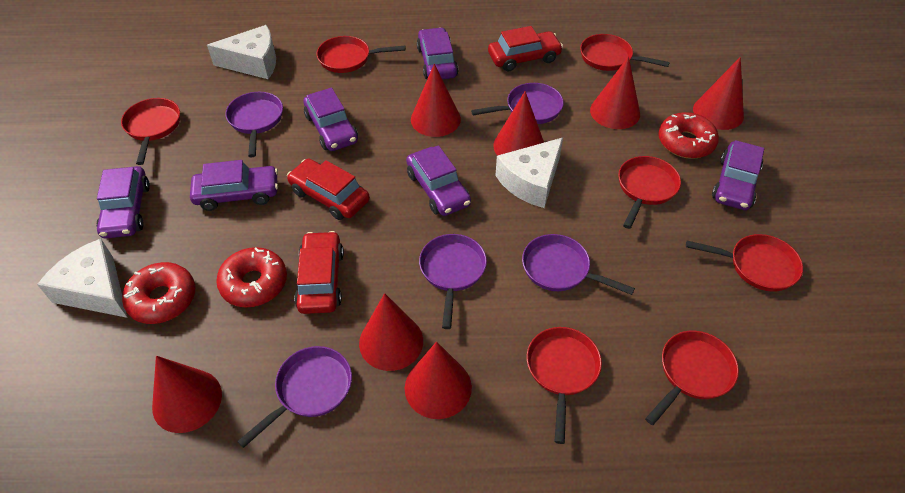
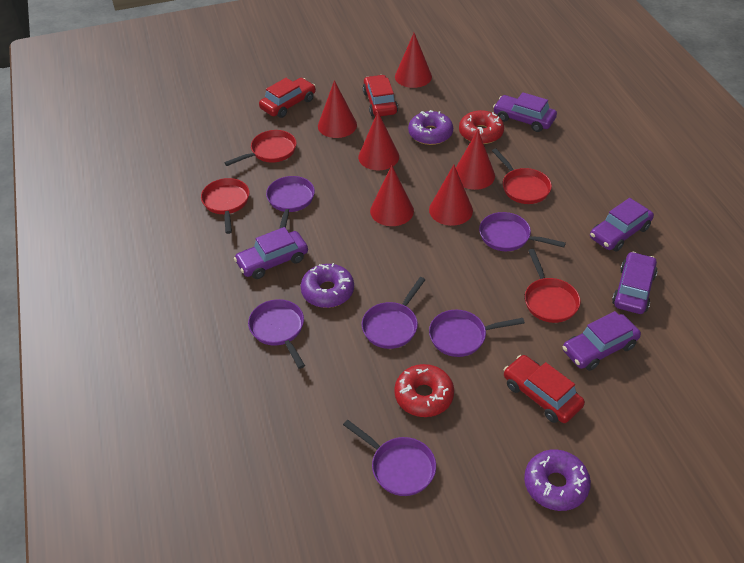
purple car: [97,166,150,239] [190,160,278,211] [303,88,358,151] [406,145,471,216] [417,27,459,79] [712,140,764,210] = 6 -> [234,227,308,279] [493,92,557,132] [563,311,641,371] [590,198,654,251] [612,252,658,314] = 5
purple donut: none = 0 -> [301,263,354,308] [408,110,453,145] [524,449,591,511] = 3
purple pan: [225,92,283,157] [237,346,352,448] [419,234,487,329] [471,83,564,124] [522,234,635,295] = 5 -> [248,299,305,369] [266,176,315,229] [343,420,436,496] [361,277,426,349] [429,310,525,357] [479,212,566,251] = 6
red cone: [152,356,222,433] [359,293,423,371] [405,342,472,419] [411,64,461,137] [493,91,544,156] [590,56,640,129] [693,57,744,130] = 7 -> [318,80,357,138] [358,112,399,170] [370,165,414,226] [395,33,432,88] [429,165,473,226] [456,130,495,190] = 6
red donut: [122,262,195,324] [216,247,287,307] [658,112,719,159] = 3 -> [394,364,454,417] [459,110,504,144] = 2
red pan: [121,98,180,165] [316,36,406,73] [527,327,602,444] [580,34,670,71] [618,156,681,229] [645,331,739,425] [686,234,803,292] = 7 -> [201,178,250,234] [224,130,297,166] [492,148,552,204] [525,249,581,323] = 4
white cheese: [37,239,127,318] [207,25,276,79] [495,137,563,208] = 3 -> none = 0

